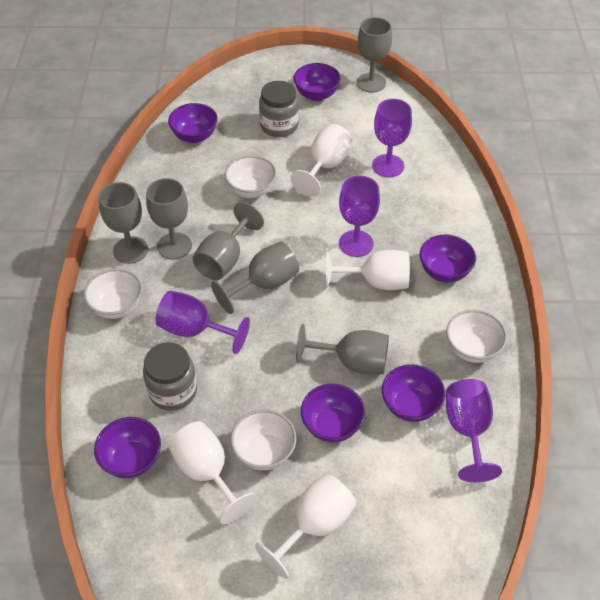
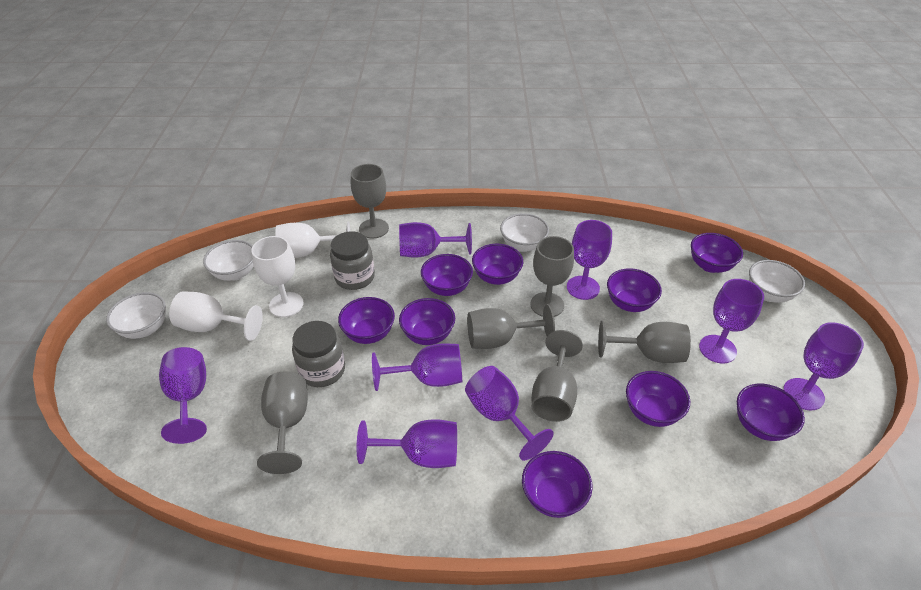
purple bowl: [94,417,161,478] [168,103,218,143] [294,63,341,101] [301,384,365,442] [382,364,445,422] [420,235,476,283] = 6 -> [338,297,395,344] [399,298,455,345] [421,254,473,296] [472,244,523,285] [522,451,593,518] [607,268,662,312] [626,371,690,427] [691,233,743,273] [737,384,805,441] = 9
purple goblet: [156,291,250,354] [339,176,380,257] [372,99,412,177] [446,379,502,483] = 4 -> [159,347,207,444] [357,419,457,468] [372,343,462,391] [399,222,472,258] [465,366,554,461] [567,220,612,300] [699,279,764,364] [783,322,864,410] = 8
white goblet: [168,421,257,524] [255,474,356,579] [290,124,352,196] [326,250,410,290] = 4 -> [169,291,263,341] [251,236,304,317] [275,221,351,258] = 3

